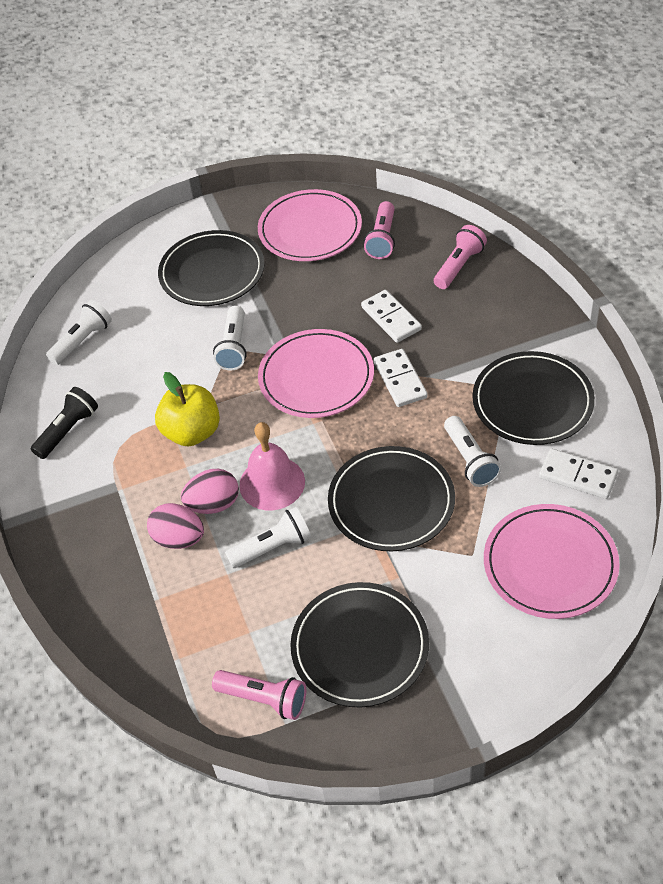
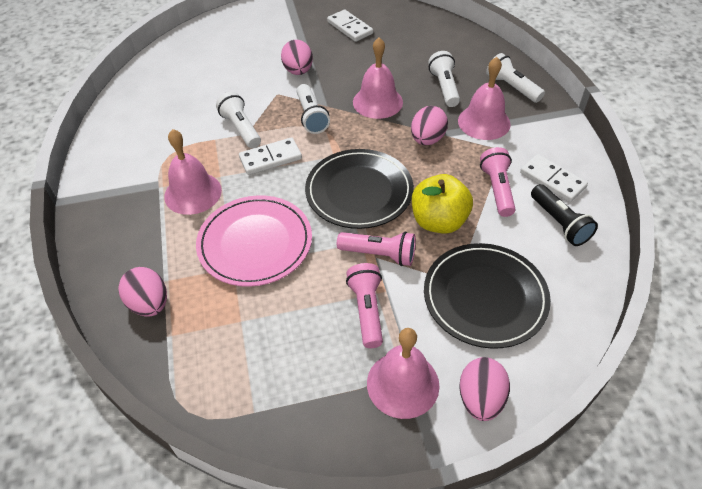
black plate: [158,230,265,306] [290,582,429,707] [328,446,455,551] [472,351,595,445] = 4 -> [305,149,414,229] [424,243,551,349] = 2
pink bell: [239,422,305,510] = 1 -> [164,129,222,215] [353,37,403,119] [367,328,440,419] [458,57,511,140] = 4
pink egg: [147,503,204,549] [181,469,239,514] = 2 -> [118,267,167,317] [281,40,313,75] [411,106,448,145] [459,357,510,421] = 4
pink plate: [258,189,362,261] [258,329,374,418] [484,504,620,619] = 3 -> [196,195,312,287] = 1

